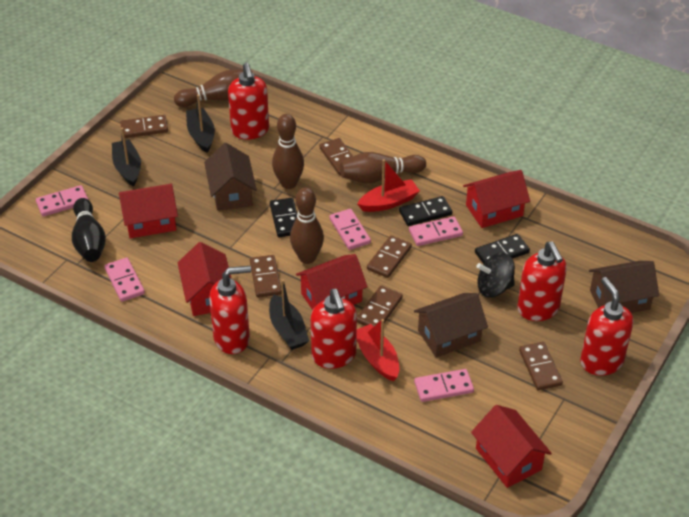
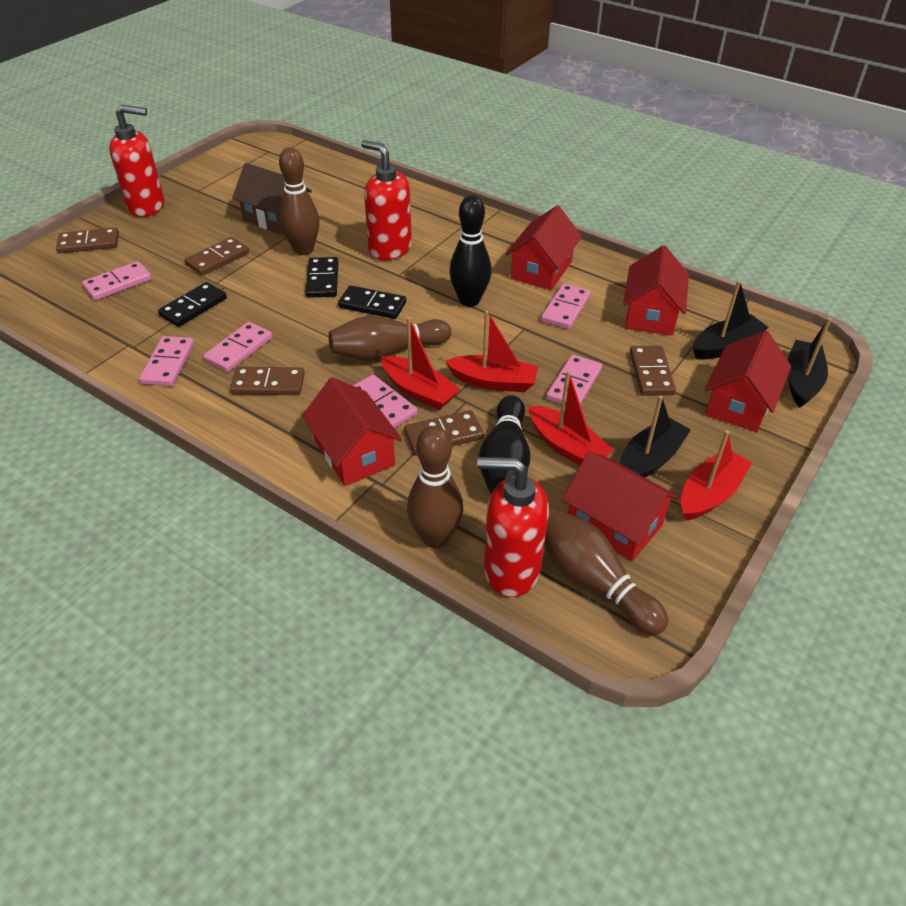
black bowling pin: [72,198,106,262] = 1 -> [449,195,492,307] [479,395,530,493] = 2
black spinning top: [476,253,515,298] = 1 -> none = 0
brown domino: [120,115,168,138] [250,255,282,298] [319,138,353,175] [357,285,403,326] [367,235,412,278] [519,342,563,390] = 6 -> [56,227,119,253] [184,237,249,276] [230,367,305,395] [404,410,484,455] [630,346,676,396] = 5
brown house: [204,143,257,211] [414,293,488,358] [589,261,659,313] = 3 -> [232,163,312,235] = 1
pink domino: [36,185,89,217] [104,258,145,302] [329,209,371,250] [409,216,463,246] [414,369,474,402] = 5 -> [82,261,152,301] [139,336,194,386] [203,322,272,372] [353,374,418,428] [541,283,591,329] [546,354,602,405] = 6
red boat: [357,159,420,212] [357,319,399,381] = 2 -> [381,317,460,410] [445,311,539,392] [529,371,614,465] [681,430,752,521] = 4
red soap dispenser: [209,266,251,354] [228,63,269,139] [311,289,357,369] [517,241,567,321] [580,277,633,376] = 5 -> [109,105,164,217] [361,140,412,260] [477,457,549,597] = 3

